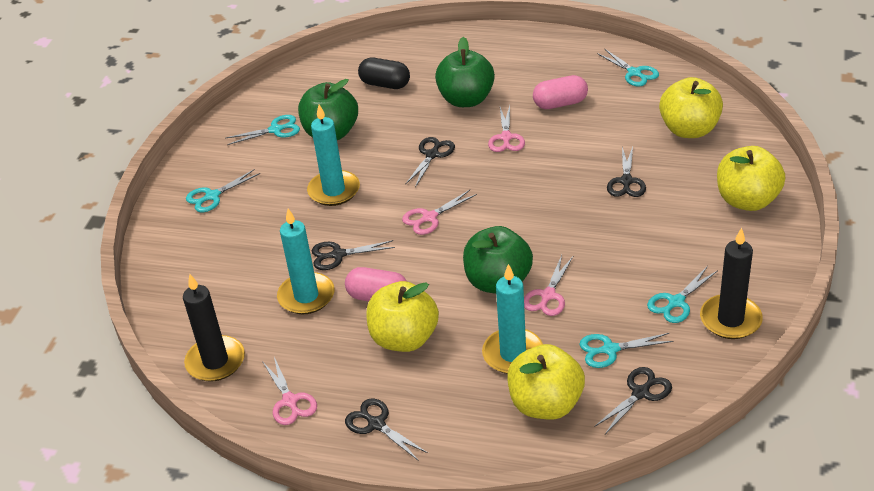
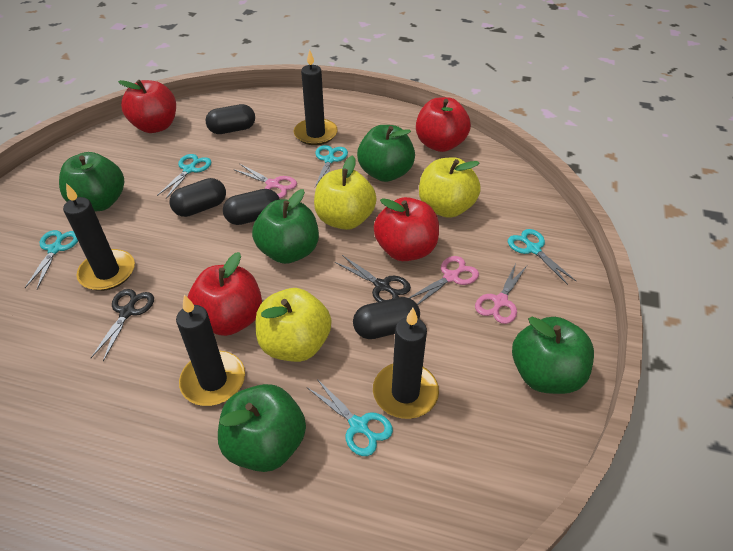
black candle: [183,274,245,382] [700,228,763,339] = 2 -> [63,183,135,291] [176,295,245,406] [294,50,338,145] [373,308,439,419] = 4
black capsule: [358,58,410,89] = 1 -> [169,178,226,217] [206,104,255,134] [223,189,280,225] [353,297,420,339] = 4
black scissors: [312,240,395,270] [345,398,428,461] [405,137,455,188] [594,367,672,434] [607,147,646,197] = 5 -> [91,289,154,361] [335,255,411,302] = 2
green apple: [298,79,358,140] [435,37,495,107] [463,226,533,294] = 3 -> [59,152,124,211] [218,384,306,472] [252,189,319,264] [357,125,415,182] [512,317,594,394] = 5
pink capsule: [345,267,407,301] [533,75,588,109] = 2 -> none = 0
pink scissors: [262,357,317,425] [402,190,477,235] [488,105,525,152] [524,255,573,316] = 4 -> [233,164,297,198] [409,256,479,305] [475,263,527,324] = 3
red apple: none = 0 -> [118,80,176,133] [188,252,262,336] [374,197,439,261] [416,97,471,152] = 4
turquoise candle: [277,209,335,314] [307,105,360,206] [482,264,543,374] = 3 -> none = 0
yellow apple: [366,281,439,352] [507,344,585,420] [659,77,723,138] [717,146,785,211] = 4 -> [256,288,331,362] [314,155,377,230] [419,157,481,218] = 3

